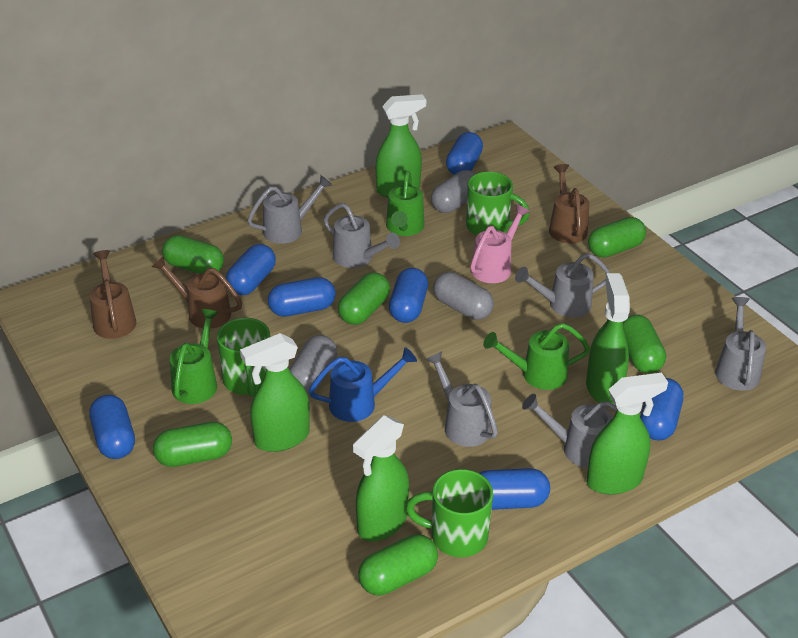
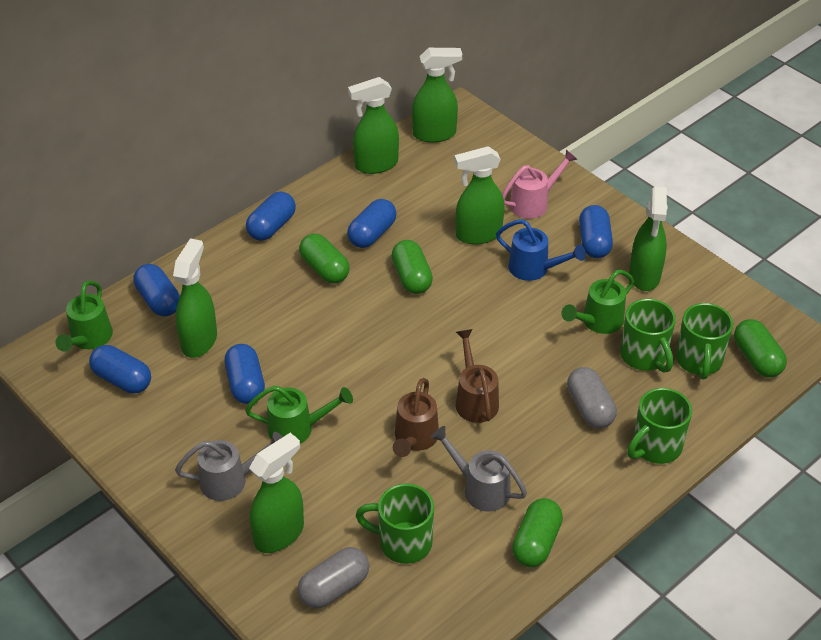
blue capsule: [89,394,135,459] [226,244,276,295] [268,277,336,317] [389,268,428,323] [446,132,483,175] [479,468,550,510] [640,378,683,441] = 7 -> [89,345,151,393] [133,264,180,317] [225,344,265,404] [246,192,296,241] [347,199,397,248] [579,205,613,258] = 6
brown watering can: [90,250,136,339] [152,255,242,329] [549,164,590,244] = 3 -> [393,378,439,457] [456,329,499,423] = 2
green capsule: [153,422,232,467] [162,235,224,274] [338,272,390,325] [358,534,438,596] [588,217,646,258] [623,315,666,373] = 6 -> [299,234,350,284] [391,240,433,294] [512,498,563,567] [734,319,787,377] = 4
green mug: [217,318,270,397] [406,469,493,557] [466,172,530,236] = 3 -> [355,484,434,564] [620,299,676,373] [627,388,692,464] [676,303,733,379] = 4
green spray bottle: [240,333,310,452] [353,415,409,542] [376,94,426,198] [586,273,630,404] [586,373,668,495] = 5 -> [173,238,217,358] [249,433,304,553] [348,77,399,174] [412,48,462,143] [454,146,505,245] [629,187,668,291] = 6
grey capsule: [289,335,337,394] [431,170,475,213] [433,272,494,320] = 3 -> [298,547,369,609] [567,367,617,428] = 2
grey watering can: [247,175,332,244] [323,203,400,268] [426,351,498,447] [515,253,610,318] [522,394,617,468] [715,297,766,391] = 6 -> [175,432,282,501] [431,426,527,512] = 2

